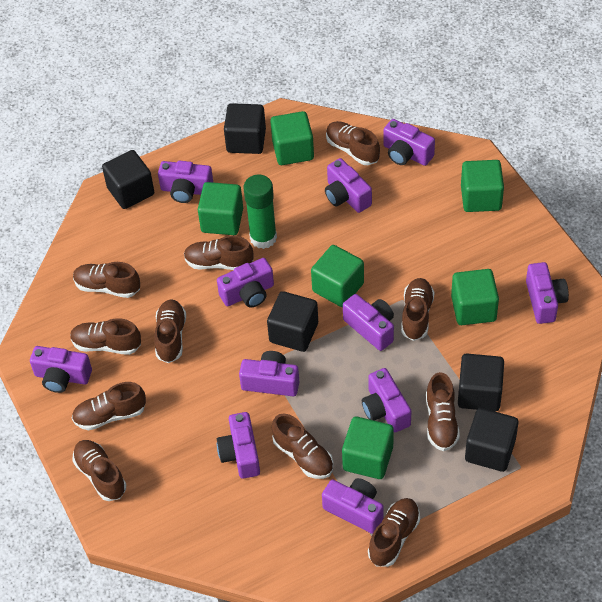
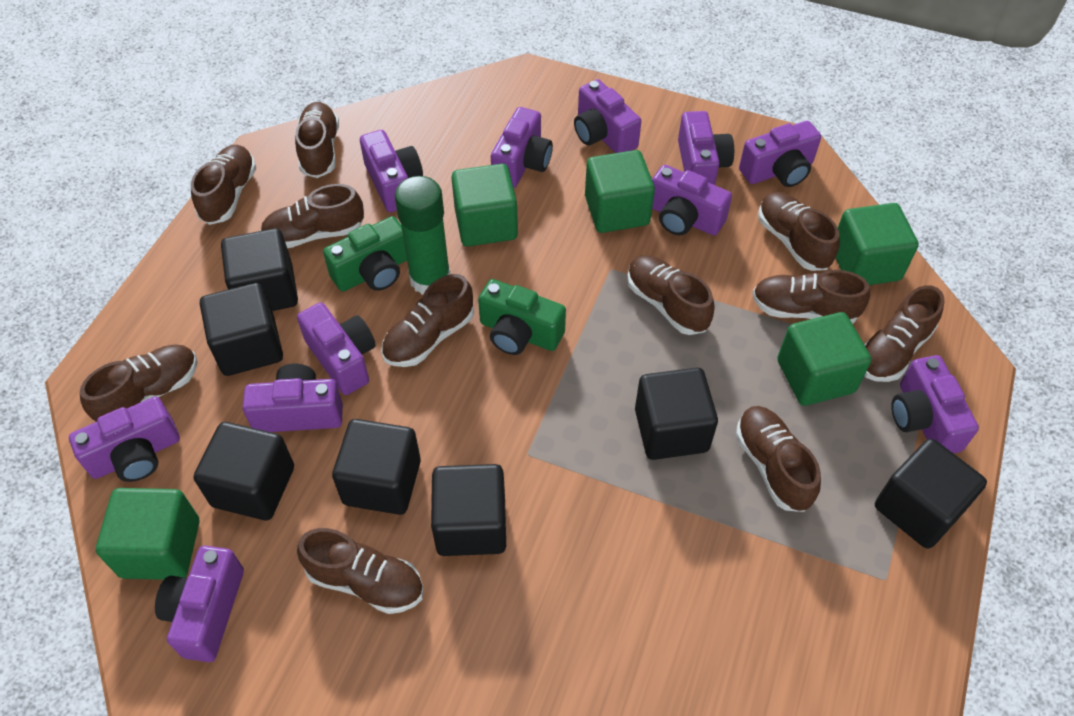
black cube: [102,150,154,209] [224,103,266,154] [267,291,318,352] [458,354,504,411] [465,408,518,472] = 5 -> [194,422,294,520] [200,283,283,376] [221,228,298,311] [332,419,421,515] [431,464,506,556] [635,368,718,460] [875,439,987,549] = 7
green camera: none = 0 -> [323,216,407,292] [478,279,566,355] = 2
green cube: [198,182,243,235] [270,111,314,165] [311,245,364,307] [342,417,394,479] [451,269,499,325] [461,160,504,212] = 6 -> [96,488,199,580] [451,164,518,246] [585,150,655,233] [777,312,872,406] [836,203,919,285] = 5

